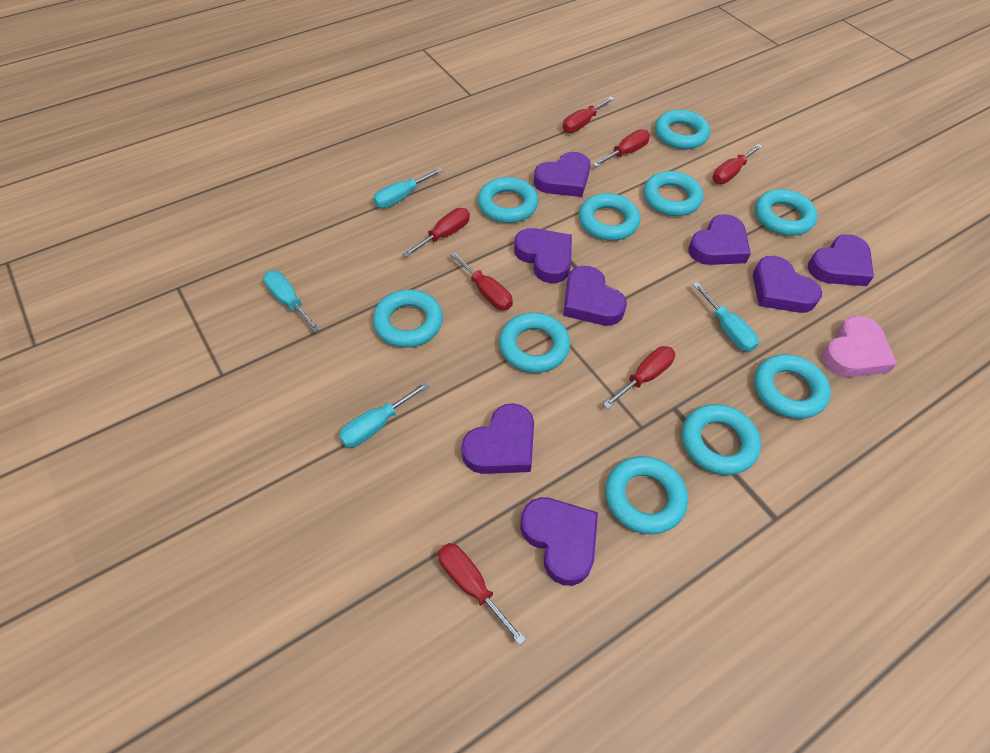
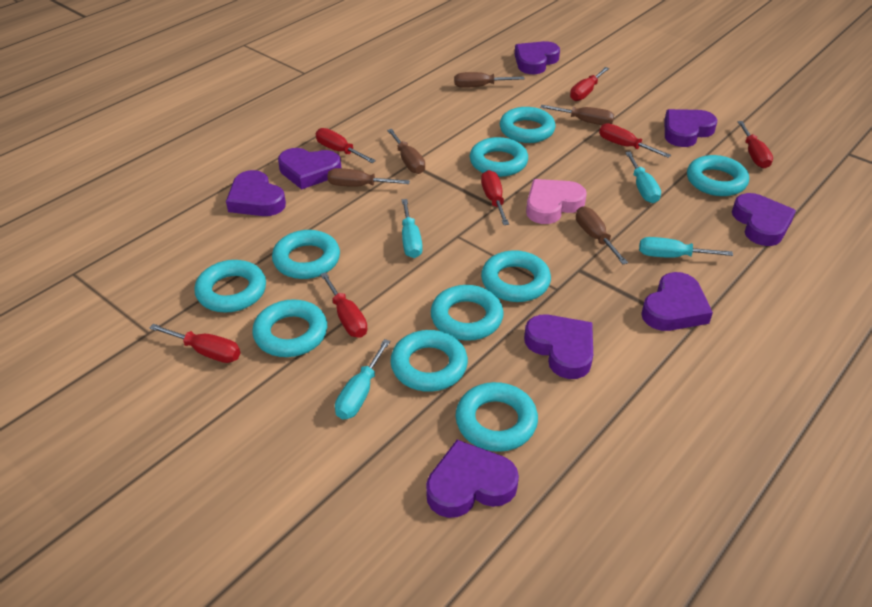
brown screwdriver: none = 0 -> [327,168,410,187] [387,129,425,174] [455,72,525,88] [540,105,614,125] [576,206,628,264] = 5

